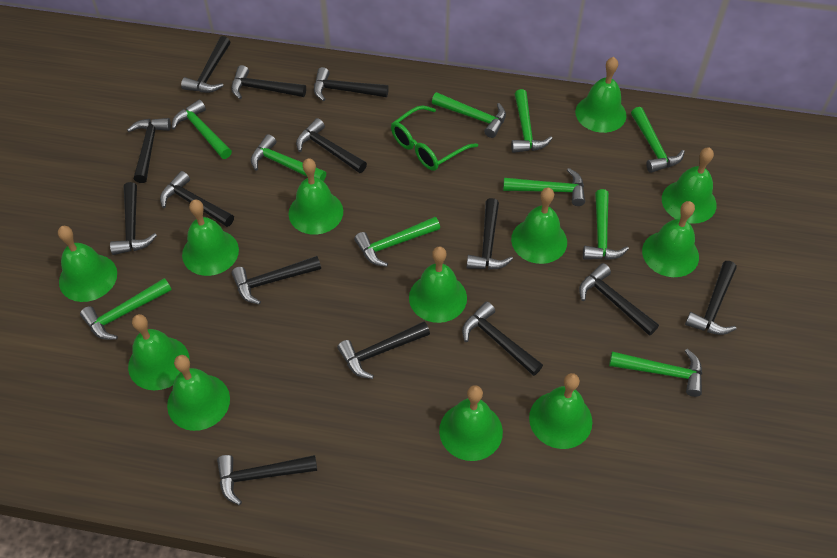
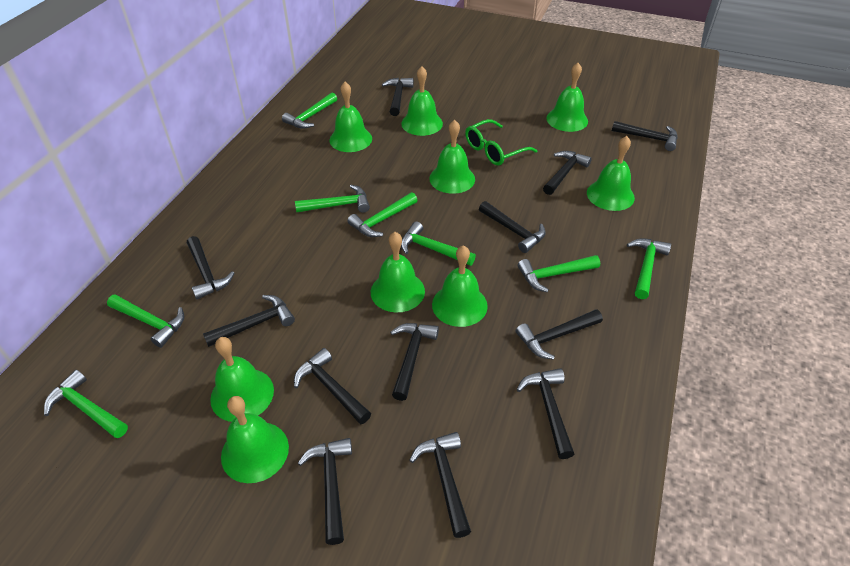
black hammer: [110,182,157,255] [127,118,171,183] [160,171,234,227] [181,36,230,93] [217,455,317,505] [231,65,306,99] [231,256,321,305] [296,118,367,173] [314,67,389,101] [337,322,430,379] [462,302,543,376] [466,198,513,270] [579,263,659,336] [685,261,737,335] = 14 -> [187,236,234,299] [203,295,295,347] [294,348,371,425] [298,438,352,545] [382,78,414,116] [390,323,439,401] [409,432,471,538] [479,201,546,253] [515,309,603,360] [516,368,574,459] [543,151,592,195] [612,121,678,151] = 12
green bell: [58,226,117,302] [128,314,189,390] [167,355,230,431] [182,200,239,276] [289,158,343,234] [409,246,467,323] [439,385,503,461] [511,188,567,264] [529,373,592,449] [575,57,627,133] [642,201,699,277] [662,147,716,224] = 12 -> [210,337,274,422] [221,396,289,483] [329,82,372,152] [371,232,425,312] [401,66,443,136] [430,120,475,194] [432,245,488,327] [547,63,588,132] [587,136,635,211] = 9
green hammer: [80,278,172,340] [172,99,232,159] [251,134,326,181] [354,217,440,267] [432,92,506,138] [503,168,585,206] [511,89,553,153] [583,189,629,260] [609,349,702,397] [631,107,685,173] = 10 -> [44,370,128,438] [107,294,184,348] [282,92,337,129] [295,185,370,213] [347,192,418,237] [401,222,476,266] [517,255,600,292] [627,238,671,299] = 8

